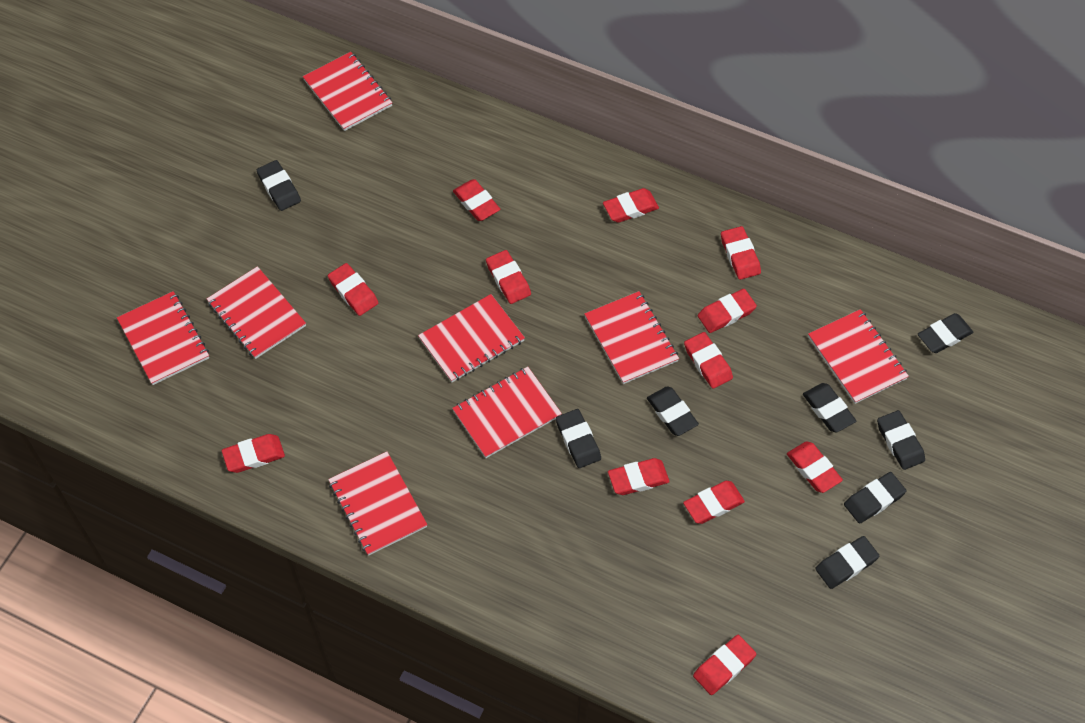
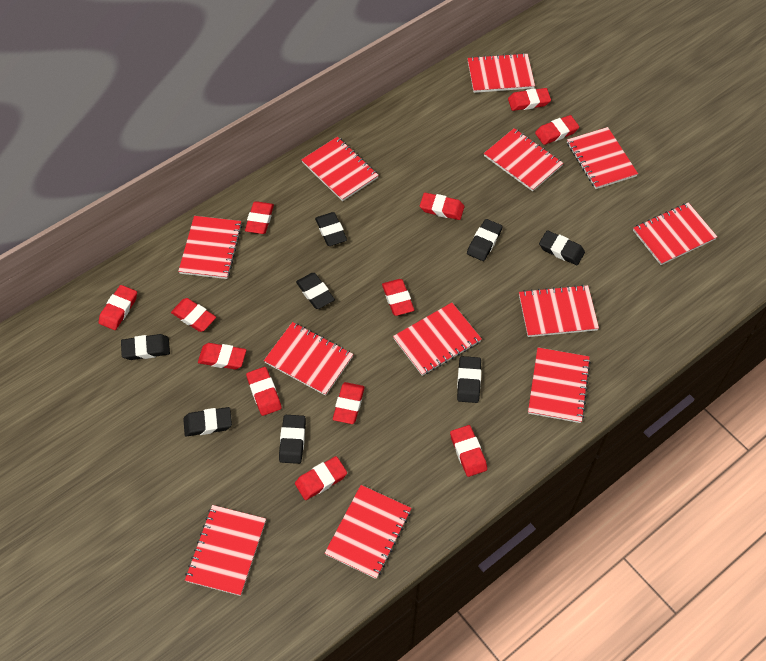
red notebook: [117,291,209,385] [207,266,306,359] [303,52,392,131] [328,451,428,556] [418,294,525,382] [452,367,562,458] [584,291,679,384] [808,309,909,404] = 8 -> [178,216,242,279] [185,505,266,596] [264,322,354,396] [301,137,379,201] [325,485,411,579] [393,303,482,376] [467,53,535,93] [484,128,563,191] [519,285,599,337] [528,347,591,423] [567,127,638,189] [633,202,717,265] = 12

